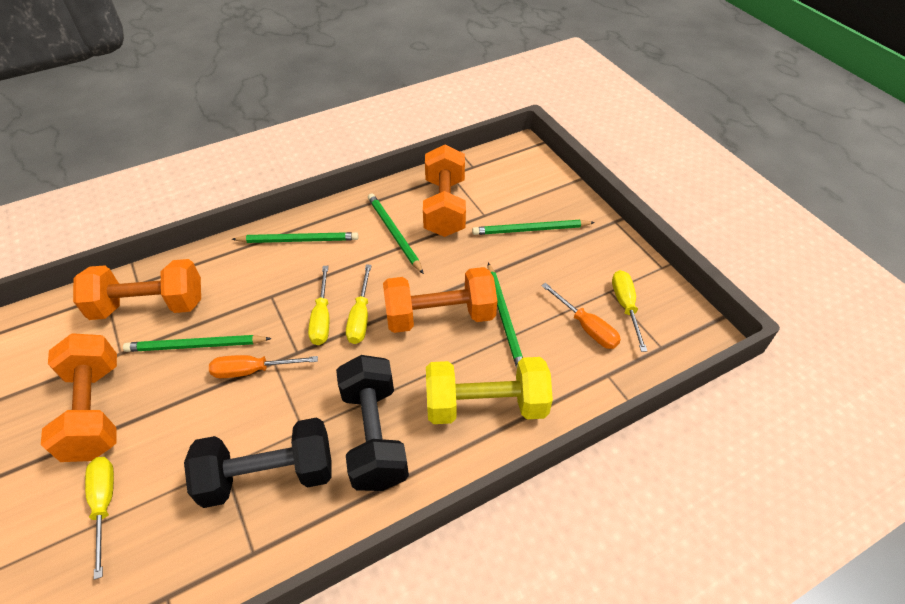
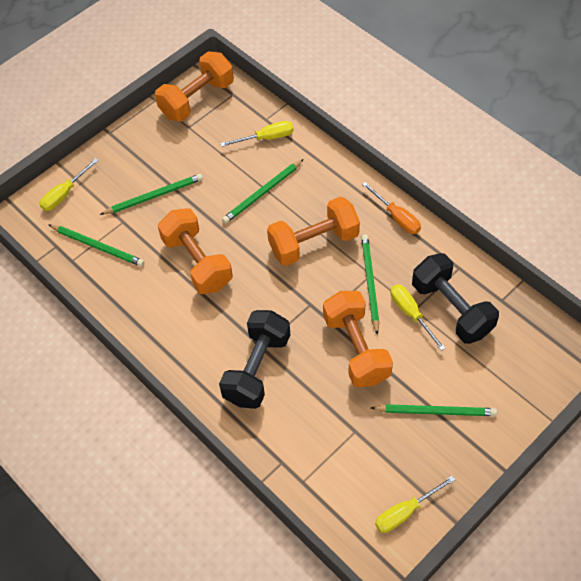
orange screwdriver: [209,355,318,378] [541,283,621,349] = 2 -> [362,182,421,234] = 1
yellow dumbbell: [426,357,553,424] = 1 -> none = 0

